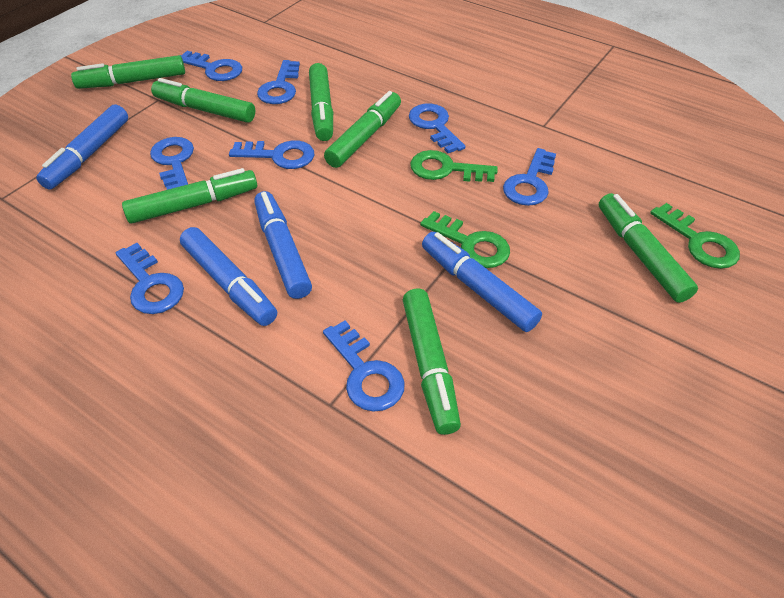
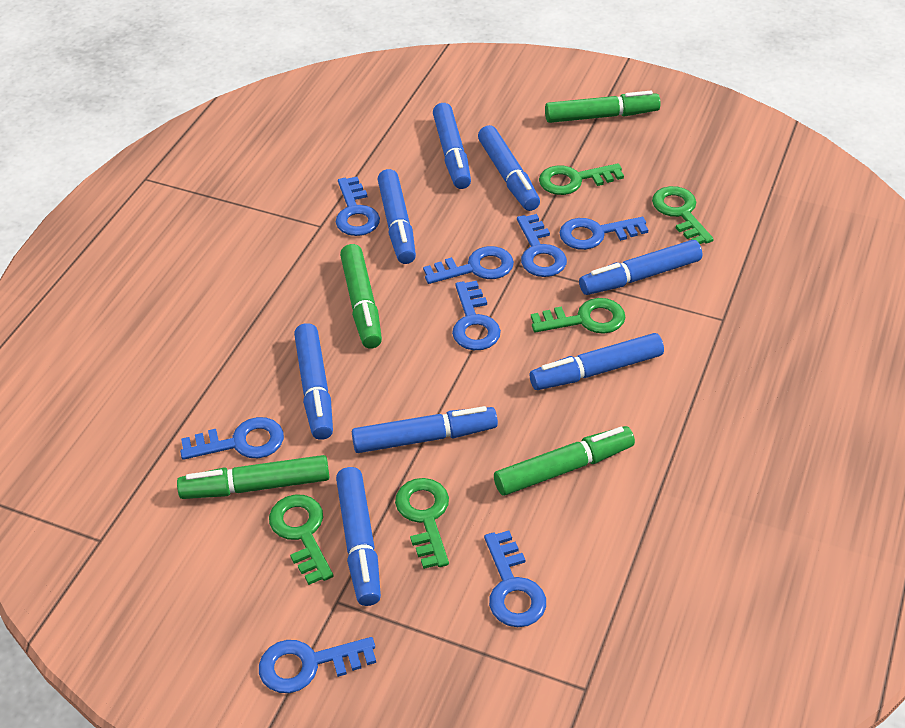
blue marker: [36,105,128,190] [180,227,277,326] [254,191,312,299] [422,232,542,332] = 4 -> [294,323,333,440] [336,467,381,606] [352,406,498,453] [378,169,416,264] [433,103,471,189] [478,125,540,211] [530,333,664,390] [579,240,702,295] = 8
green key: [410,150,498,182] [420,211,510,268] [650,203,740,269] = 3 -> [269,495,333,585] [395,478,449,569] [531,298,626,334] [539,163,624,195] [652,186,714,244] = 5
green marker: [71,55,185,89] [122,168,257,224] [151,78,255,123] [309,63,333,141] [324,91,401,168] [403,289,461,435] [599,193,698,303] = 7 -> [177,455,329,499] [340,244,382,349] [494,426,635,496] [545,91,661,123] = 4

